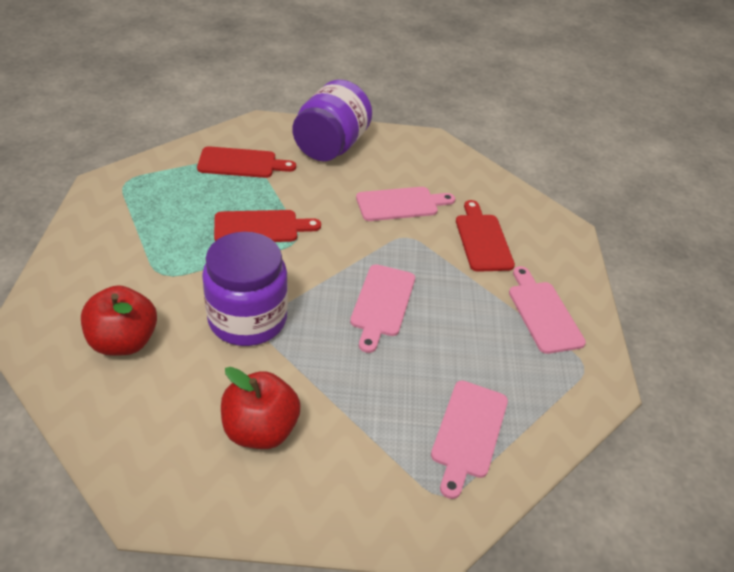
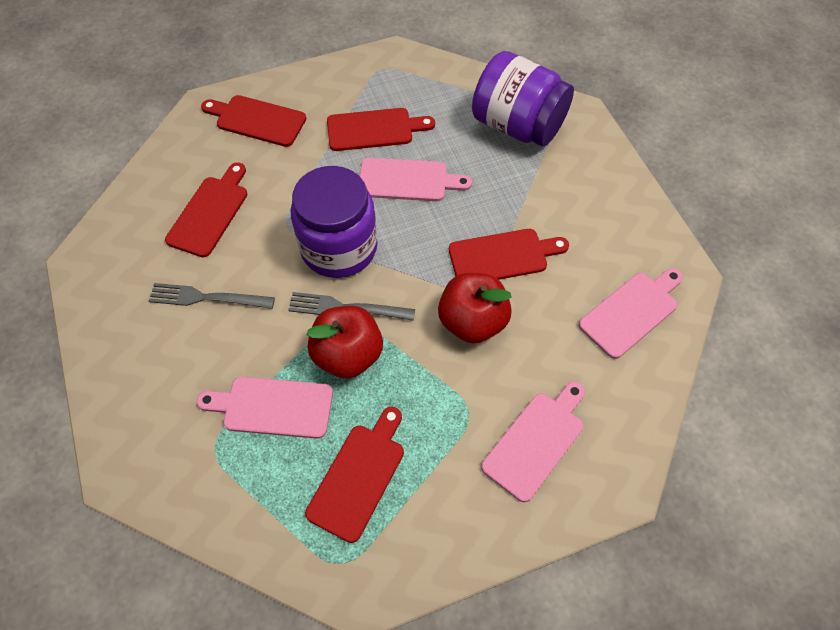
grey fork: none = 0 -> [149,283,275,309] [288,292,415,321] = 2
red cutting board: [197,146,296,178] [214,210,321,242] [456,200,515,272] = 3 -> [165,162,248,257] [201,95,306,147] [305,407,404,543] [327,108,435,151] [449,229,569,280] = 5

